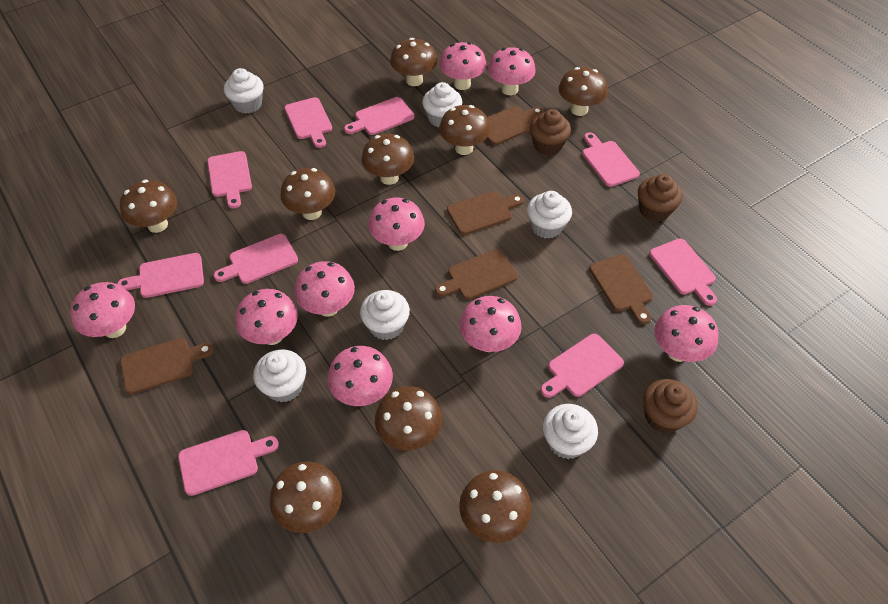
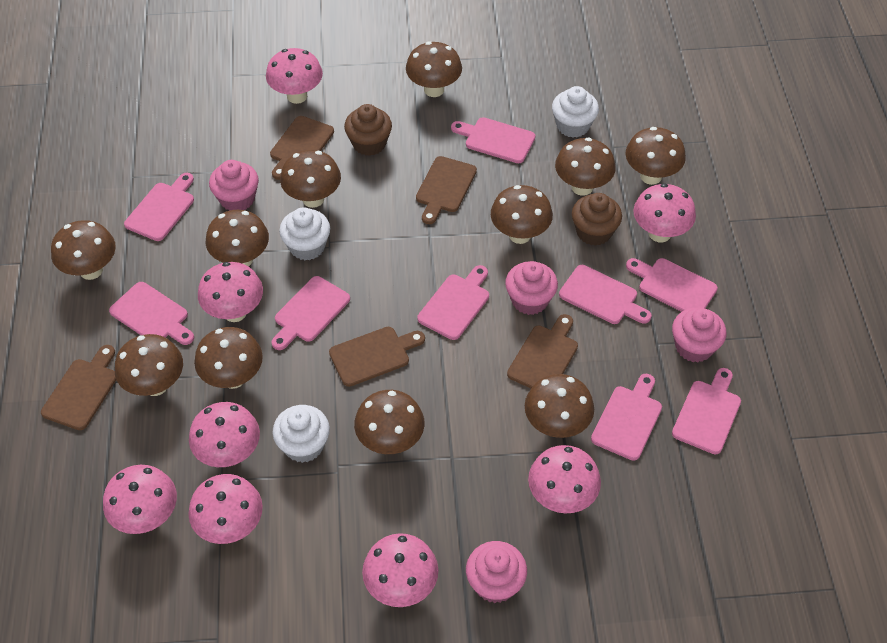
brown cupcake: [530,109,571,156] [638,174,682,222] [643,379,697,433] = 3 -> [344,104,392,156] [572,193,622,246] = 2
brown mushroom: [120,180,177,233] [270,461,342,533] [280,168,335,220] [361,134,414,185] [375,386,442,450] [390,38,437,86] [439,105,490,155] [459,470,532,543] [558,67,608,116] = 9 -> [51,220,116,280] [115,334,183,396] [194,327,263,389] [206,210,269,267] [280,150,341,208] [354,390,424,454] [406,42,462,97] [491,185,553,244] [525,374,594,438] [555,137,616,196] [625,127,686,185] = 11
pink cupcake: none = 0 -> [209,160,259,211] [466,541,527,603] [505,261,558,315] [672,307,726,362] = 4
pink mushroom: [70,282,135,338] [236,289,298,345] [294,261,355,317] [327,346,393,406] [368,197,425,251] [439,42,487,90] [459,296,522,352] [488,47,536,95] [654,305,719,362] = 9 -> [103,465,177,534] [188,474,263,544] [189,402,260,467] [198,262,263,322] [266,48,323,104] [362,533,438,607] [528,445,601,513] [633,183,696,242] = 8
white cupcake: [224,68,263,114] [253,349,306,402] [360,290,410,340] [422,82,462,127] [527,191,572,239] [543,404,598,459] = 6 -> [272,405,330,463] [279,207,330,260] [552,86,599,138] = 3

